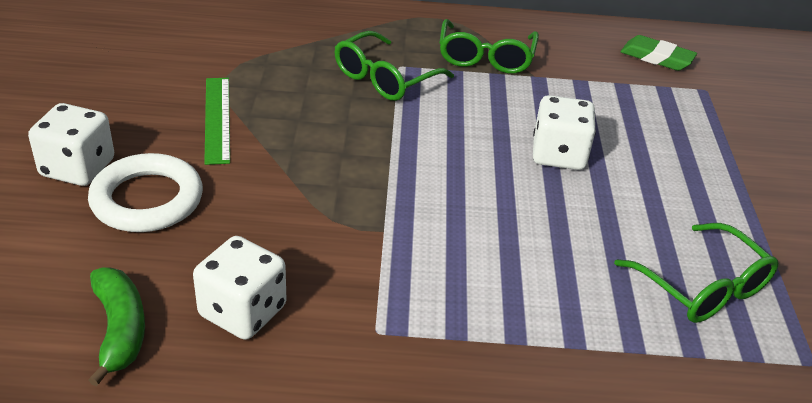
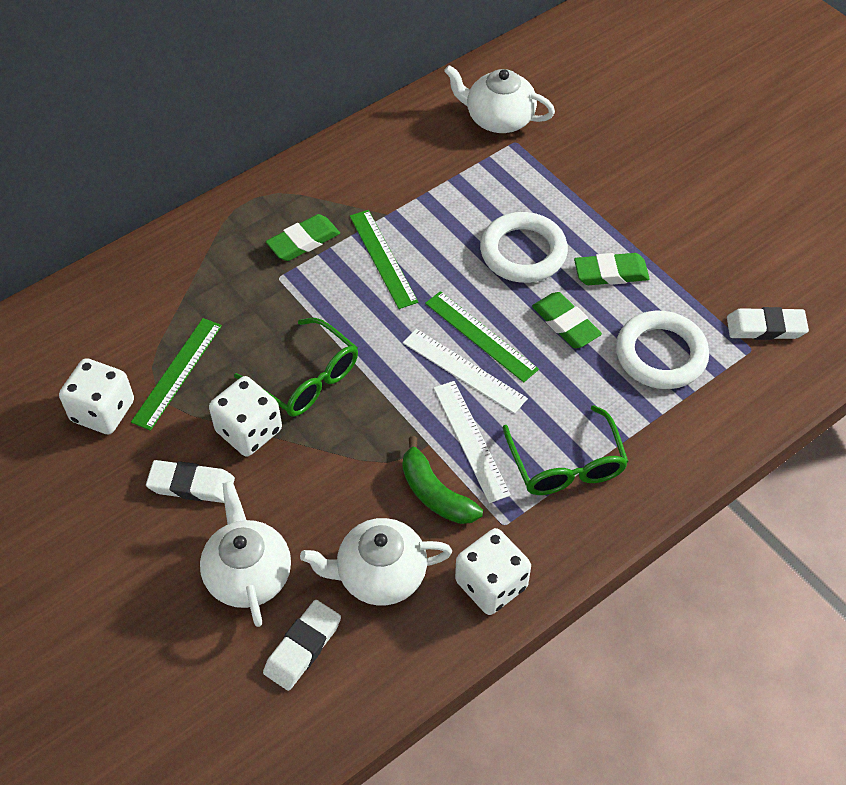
green eraser: [620,35,697,71] = 1 -> [266,214,340,261] [532,292,602,348] [574,253,650,285] = 3
green glasses: [335,31,454,101] [439,19,539,74] [614,223,778,323] = 3 -> [234,318,358,417] [503,405,628,495] = 2
green ruler: [204,78,230,165] = 1 -> [131,318,222,431] [350,210,418,309] [425,291,539,382] = 3
white eraser: none = 0 -> [146,460,235,503] [263,600,341,691] [727,307,809,340] = 3
white ring: [88,153,203,232] = 1 -> [480,212,568,283] [616,311,709,389] = 2
white ruler: none = 0 -> [403,329,528,414] [433,381,511,503] = 2
white teapot: none = 0 -> [200,481,291,627] [300,518,452,606] [444,65,555,133] = 3

